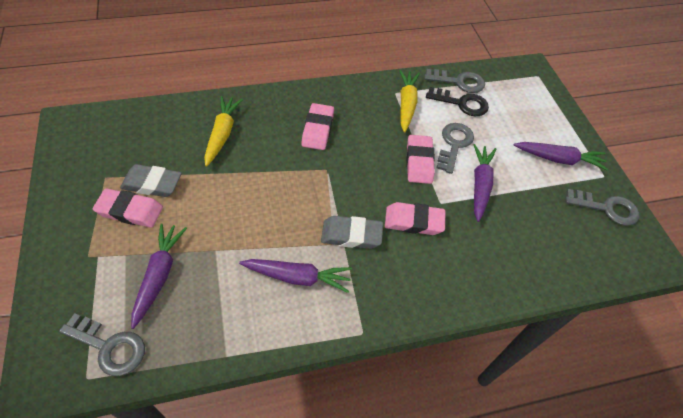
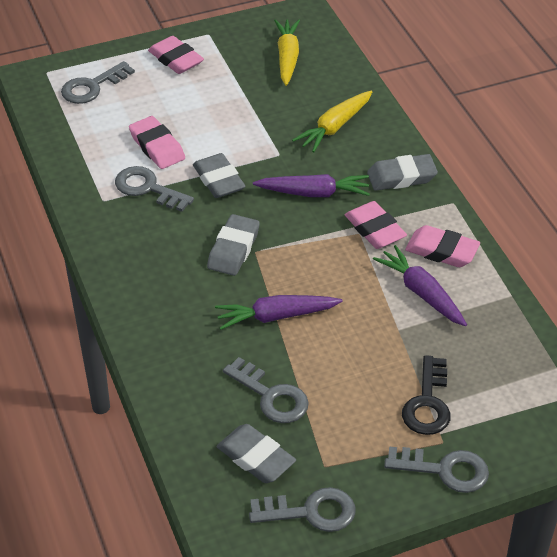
grey eraser: [120,164,182,197] [321,216,383,249] = 2 -> [193,153,246,198] [207,214,260,276] [217,424,296,483] [367,154,438,191] = 4
grey key: [59,313,145,376] [424,69,485,93] [437,123,474,174] [565,189,639,226] = 4 -> [61,61,135,104] [115,166,194,212] [223,357,309,423] [249,487,355,532] [384,447,489,493] = 5
purple carrot: [131,223,187,329] [239,259,352,293] [473,144,496,222] [514,142,608,170] = 4 -> [215,295,342,330] [253,174,370,197] [373,245,467,326] = 3

